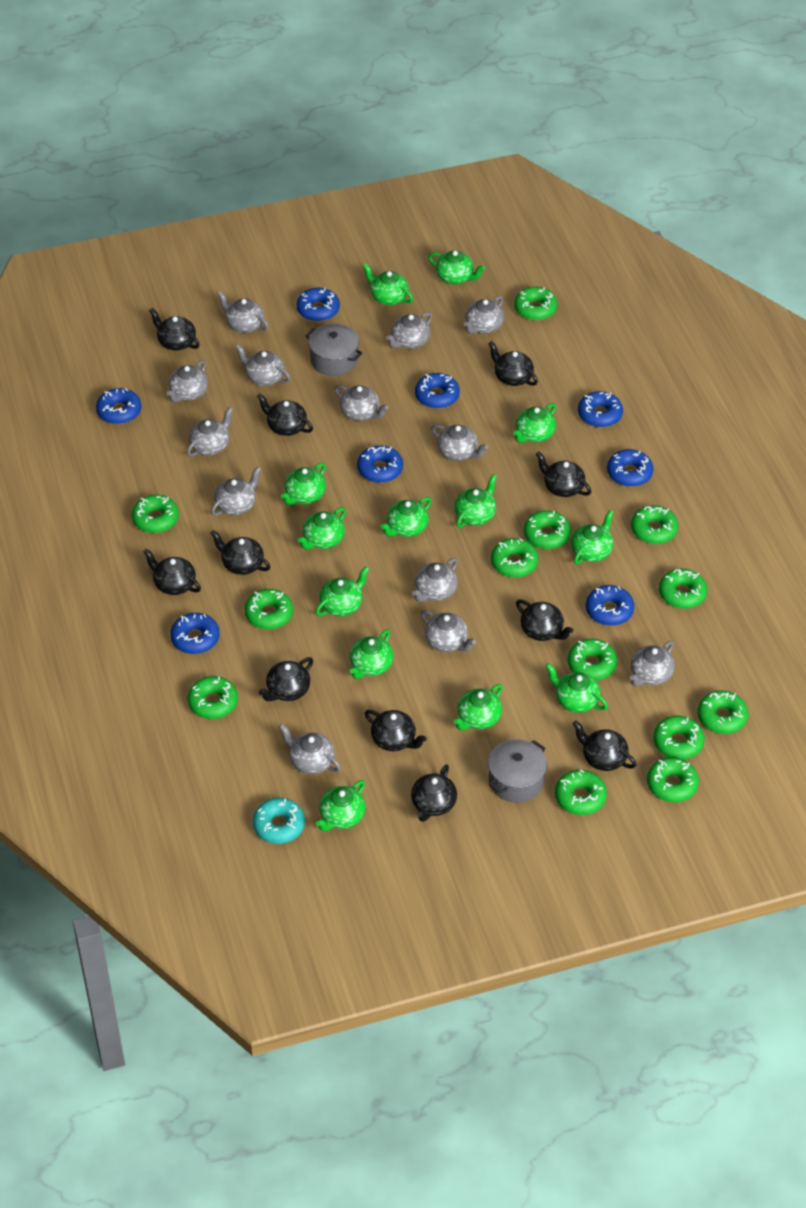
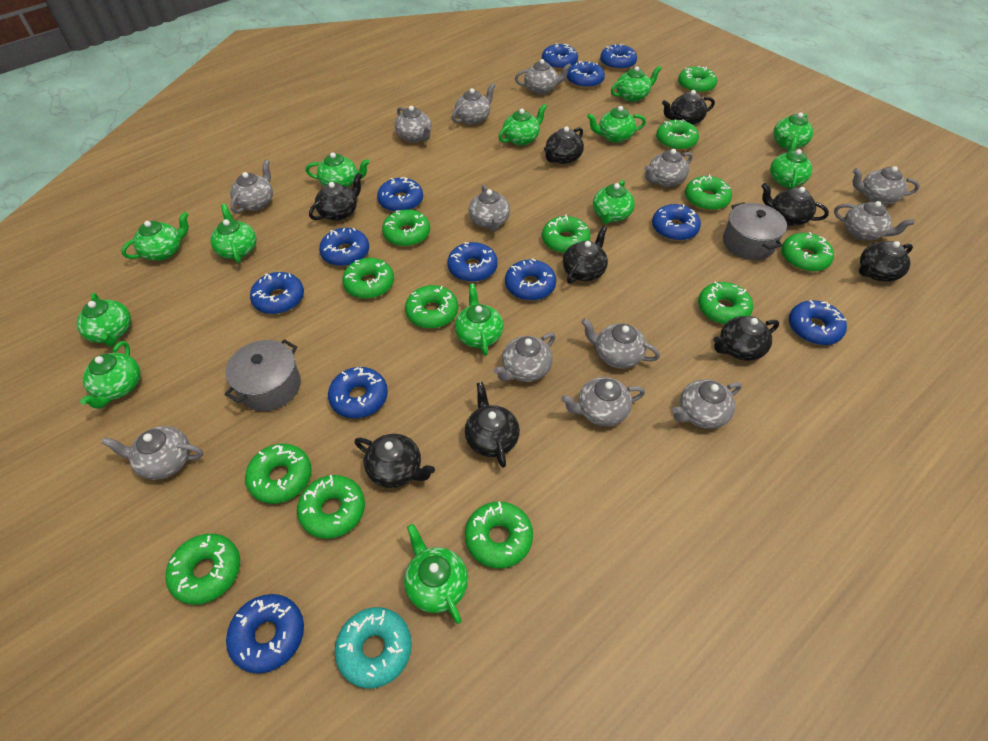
black teapot: [143,548,201,595] [149,308,200,351] [211,530,270,575] [257,393,313,436] [259,657,313,701] [364,710,427,751] [411,764,457,822] [488,341,538,386] [516,599,573,641] [536,451,591,497] [573,720,636,771] = 11 -> [309,172,362,221] [355,434,435,488] [465,382,520,468] [544,126,584,164] [563,226,608,284] [662,90,715,125] [713,316,779,361] [762,183,829,226] [859,241,913,282] = 9
blue donut: [96,388,141,424] [170,613,220,654] [296,288,340,322] [357,445,403,483] [415,373,460,408] [578,391,623,427] [586,585,634,626] [607,449,653,487] = 8 -> [226,594,304,674] [250,272,304,314] [319,228,369,266] [328,367,388,418] [377,177,423,212] [447,242,498,282] [505,259,556,301] [542,43,578,70] [567,61,605,88] [600,44,637,70] [652,204,701,241] [789,300,847,345] = 12

